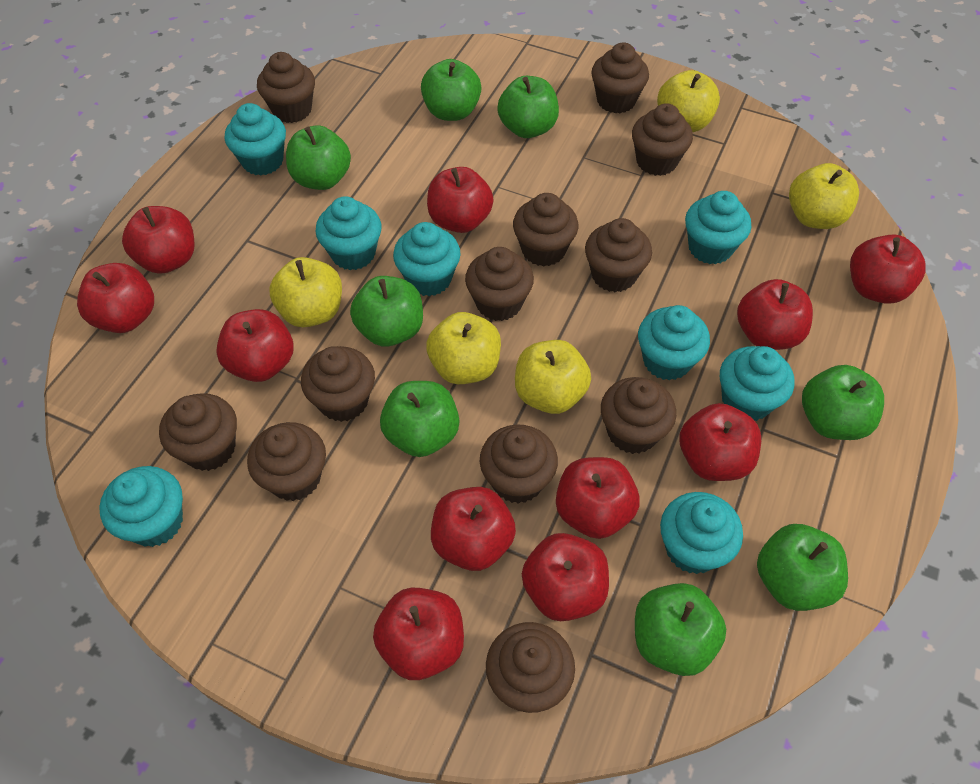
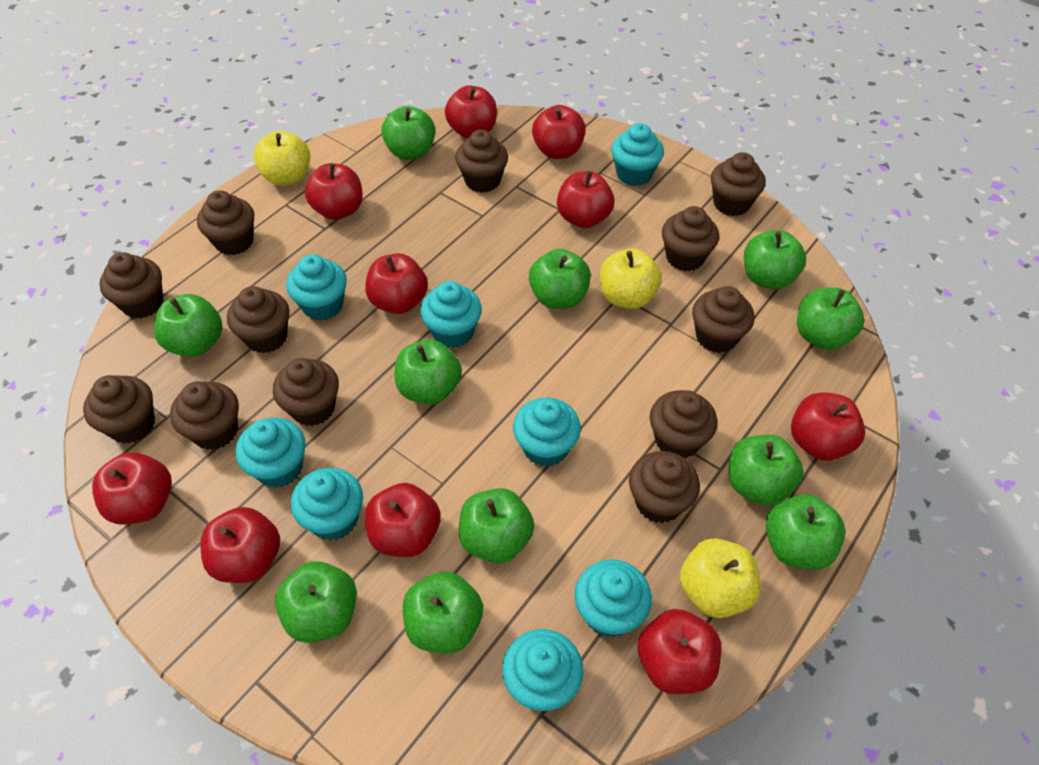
green apple: [286,126,351,190] [350,276,423,347] [380,381,460,457] [421,59,481,121] [497,76,559,138] [635,583,726,676] [757,524,848,611] [802,365,884,440] = 8 -> [154,294,222,357] [275,561,357,643] [381,106,435,160] [395,339,462,405] [403,571,483,653] [459,488,534,563] [529,249,591,309] [729,435,804,506] [744,230,806,290] [766,494,846,570] [797,288,864,350] = 11
red apple: [77,263,154,333] [122,206,195,274] [216,309,294,382] [373,588,464,680] [427,167,494,233] [431,487,516,571] [522,533,609,621] [556,457,640,539] [679,403,761,481] [737,279,813,350] [850,234,926,304] = 11 -> [92,452,172,524] [200,507,280,583] [305,163,363,220] [365,253,428,314] [365,483,441,557] [445,85,497,138] [532,105,586,159] [557,171,614,228] [638,609,721,694] [791,392,865,461] = 10
yellow apple: [269,257,342,327] [426,312,501,384] [515,340,591,414] [657,70,720,132] [789,163,859,229] = 5 -> [254,131,310,186] [600,249,662,309] [680,538,760,618] = 3

